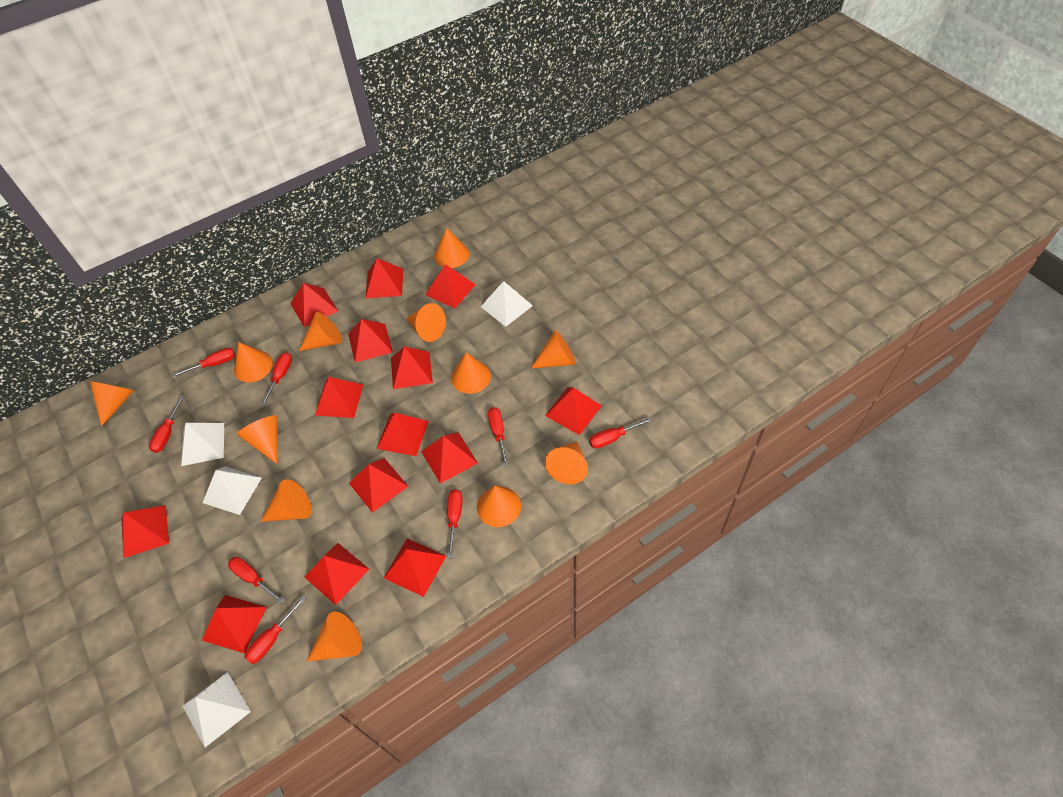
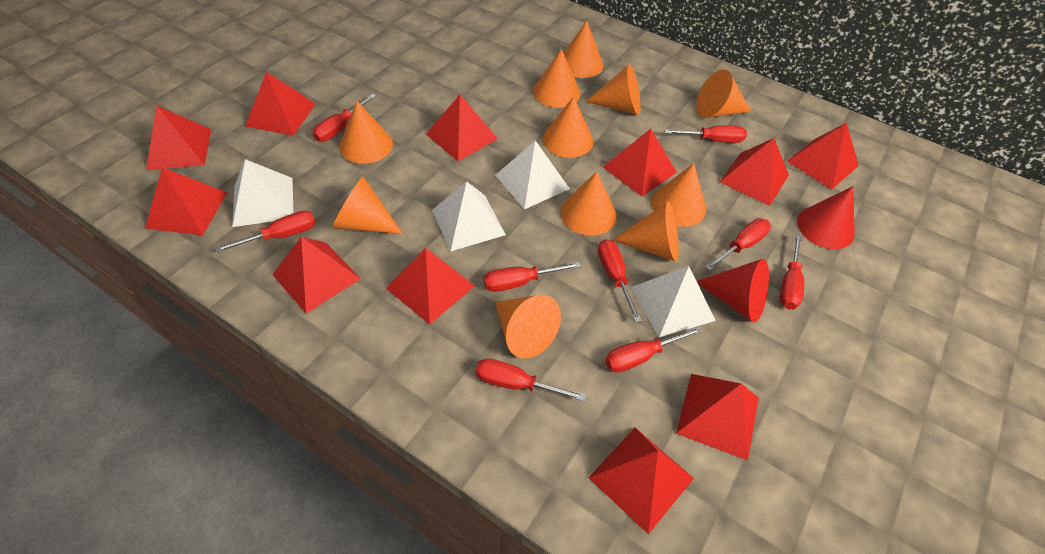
orange cone: [90,381,134,426] [234,342,273,383] [237,415,277,464] [261,479,311,522] [299,312,342,351] [306,611,362,662] [406,303,446,342] [434,228,469,268] [451,352,491,394] [477,486,521,527] [531,330,576,369] [545,442,588,484] = 12 -> [332,176,403,234] [340,101,393,164] [495,295,561,359] [533,49,580,108] [543,96,593,158] [560,171,617,236] [564,21,603,78] [585,64,640,115] [612,202,679,261] [651,163,706,227] [696,70,751,118] = 11
red cone: none = 0 -> [697,259,769,323] [797,186,855,249] = 2
red pyramid: [122,505,169,558] [202,595,267,654] [290,283,338,327] [304,543,369,605] [315,377,363,418] [348,319,393,363] [349,458,408,513] [365,258,403,299] [376,413,429,456] [384,539,446,597] [391,347,433,389] [421,432,478,484] [425,264,476,309] [545,387,602,435] = 14 -> [145,167,227,235] [146,105,211,170] [245,72,315,136] [272,237,361,313] [386,248,475,325] [426,95,498,161] [589,428,694,534] [603,129,677,196] [676,374,759,460] [720,138,789,206] [787,123,859,189] = 11
red screwdriver: [149,396,185,453] [172,348,235,377] [228,557,285,604] [244,596,306,664] [261,352,292,406] [447,489,463,558] [488,407,509,467] [589,417,652,449] = 8 -> [215,211,315,253] [313,94,376,142] [476,358,586,401] [484,262,581,292] [598,239,642,322] [605,326,702,373] [665,125,747,143] [705,218,771,271] [780,233,804,309] = 9

